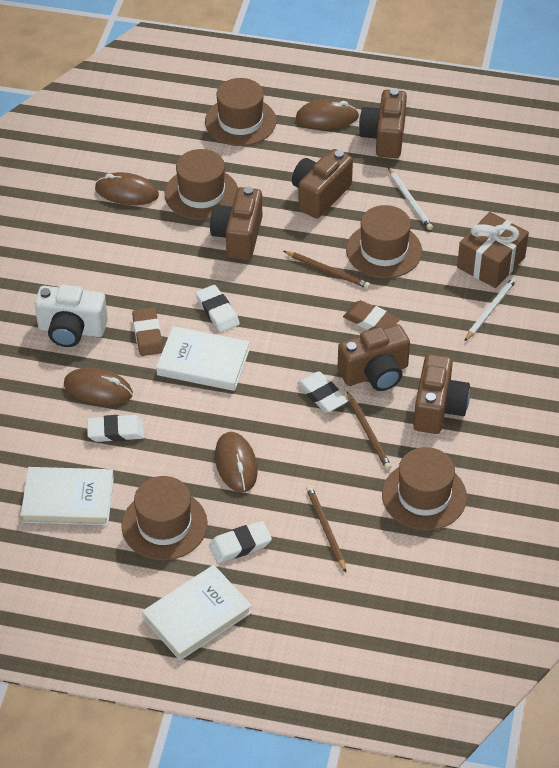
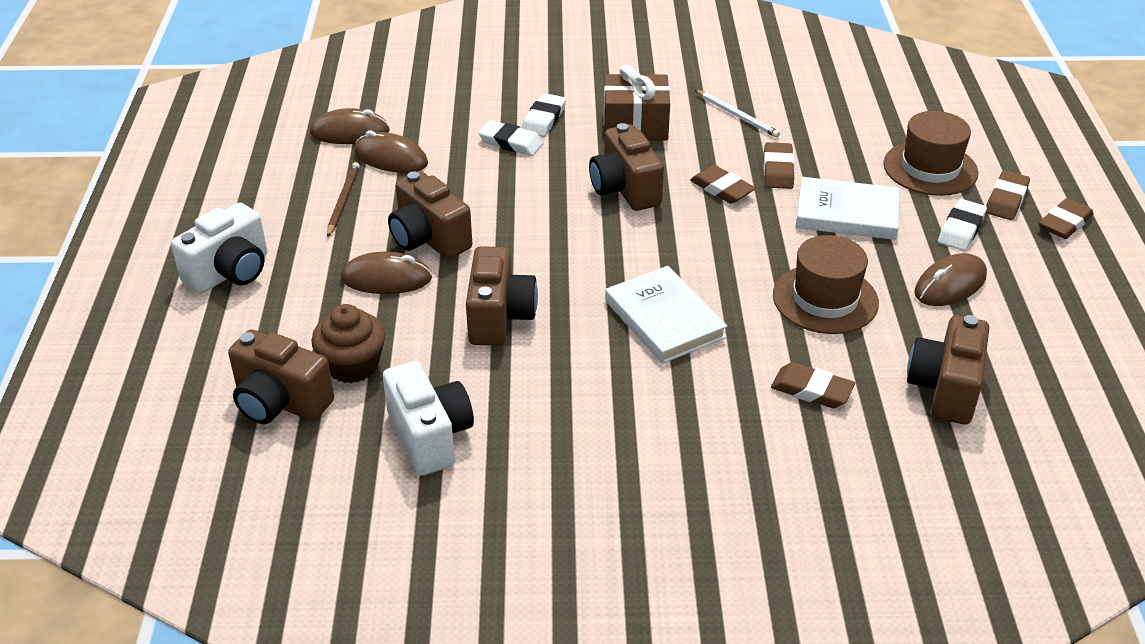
brown cupcake: none = 0 -> [311,304,385,383] = 1
brown eraser: [132,308,163,356] [343,300,400,330] = 2 -> [690,165,756,204] [764,142,795,189] [771,362,855,408] [986,170,1030,220] [1039,198,1094,239] = 5
brown hat: [121,476,208,560] [165,149,238,220] [205,78,276,146] [346,205,422,279] [382,447,467,530] = 5 -> [773,235,879,334] [883,111,979,196] = 2
brown pencil: [284,251,370,289] [306,486,346,572] [347,391,392,470] = 3 -> [327,162,360,237] = 1
white book: [21,467,114,525] [142,565,252,661] [156,326,250,391] = 3 -> [605,266,728,364] [796,177,899,240] = 2
white camera: [35,285,108,347] = 1 -> [171,202,267,294] [383,361,474,476] = 2
white eraser: [87,415,145,442] [196,285,240,333] [209,521,272,563] [297,371,348,413] = 4 -> [478,120,544,156] [522,93,566,137] [938,199,987,251] = 3
white pencil: [388,167,433,230] [464,278,516,342] = 2 -> [695,90,780,138] = 1

